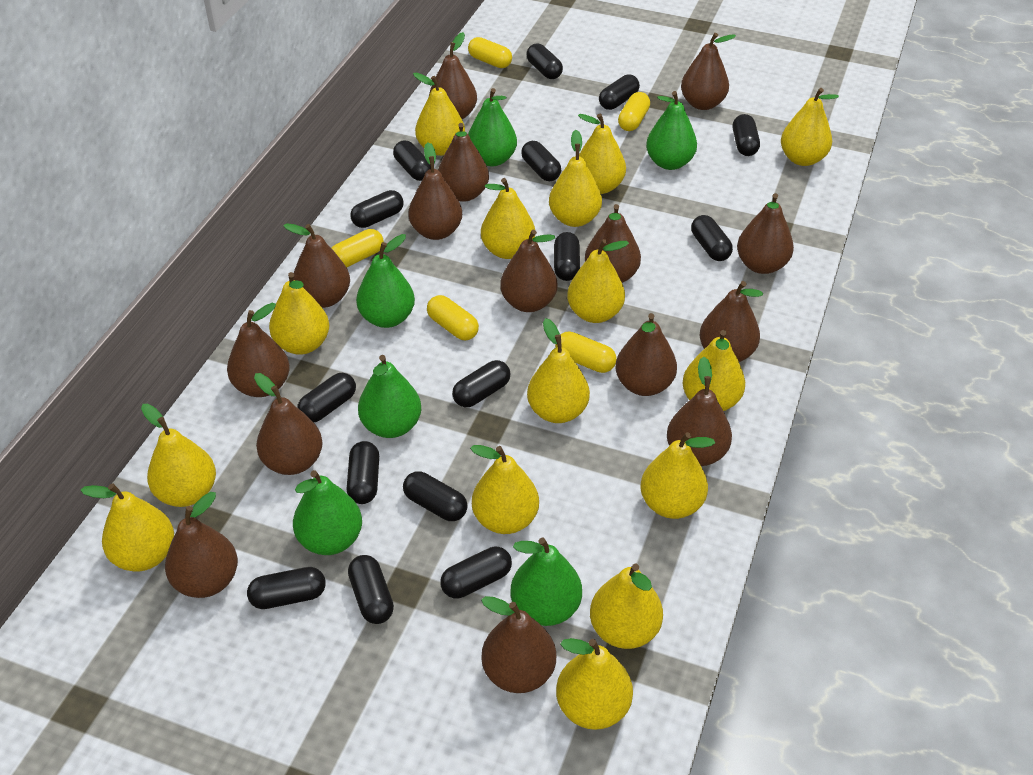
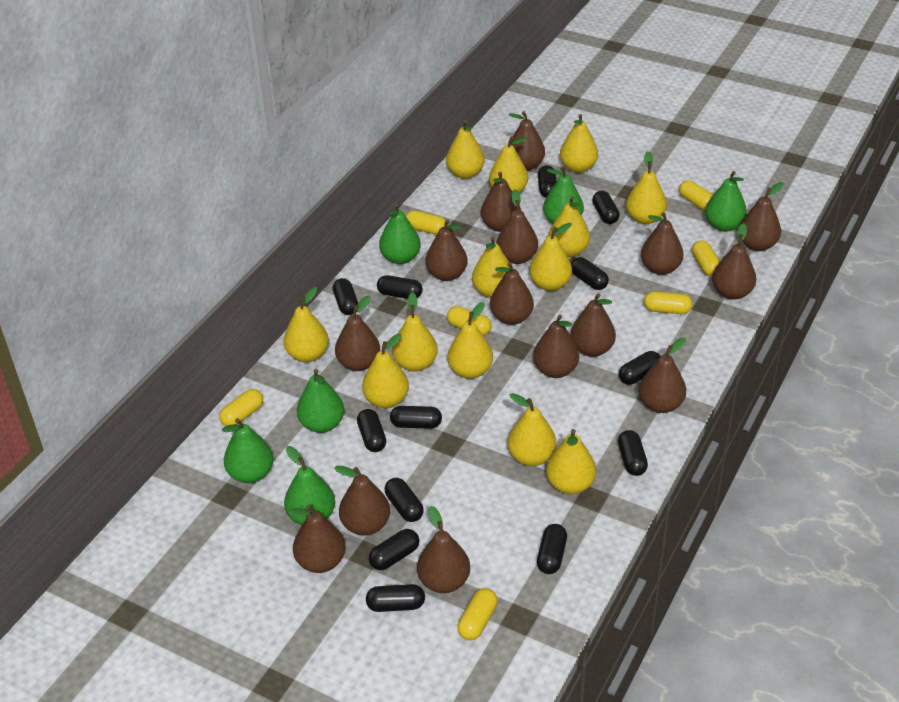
black capsule: [247,567,326,609] [297,373,356,422] [347,441,379,504] [348,555,394,624] [350,190,404,228] [393,140,431,181] [403,471,468,521] [440,547,512,599] [452,360,511,407] [521,141,561,181] [526,43,563,79] [554,232,580,281] [599,74,640,110] [691,215,733,261] [733,114,760,156] = 15 -> [333,278,358,315] [357,409,386,452] [366,584,425,612] [369,529,419,570] [377,275,423,299] [385,478,424,522] [390,406,442,429] [537,524,567,574] [538,165,557,198] [571,257,609,290] [592,191,620,224] [618,430,648,476] [619,351,660,385] = 13
yellow capsule: [331,229,384,268] [427,295,479,340] [468,37,512,68] [555,331,616,373] [618,92,650,131] = 5 -> [219,389,263,426] [406,210,446,235] [447,306,492,335] [457,588,497,640] [644,291,692,314] [679,180,713,210] [692,240,720,276] = 7
yellow pear: [80,483,174,572] [141,404,216,507] [269,272,329,355] [413,73,465,156] [470,445,539,534] [481,178,535,259] [527,318,590,423] [549,130,602,227] [556,638,633,730] [567,239,629,323] [578,114,626,194] [590,564,663,649] [640,432,715,519] [683,330,745,411] [781,88,839,166] = 15 -> [284,287,329,362] [362,333,409,408] [392,292,438,372] [446,120,485,179] [447,302,493,379] [472,236,510,298] [489,136,528,193] [508,393,557,466] [529,223,572,291] [546,429,596,494] [549,196,590,257] [560,114,598,173] [626,151,667,224] = 13

